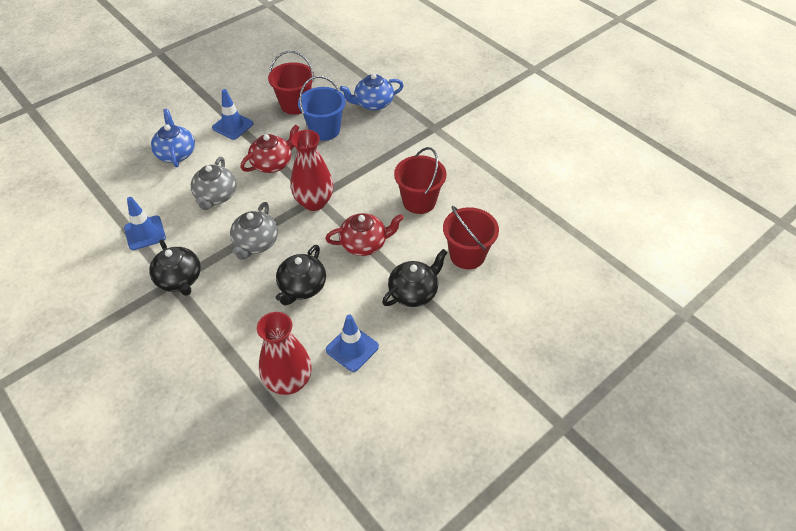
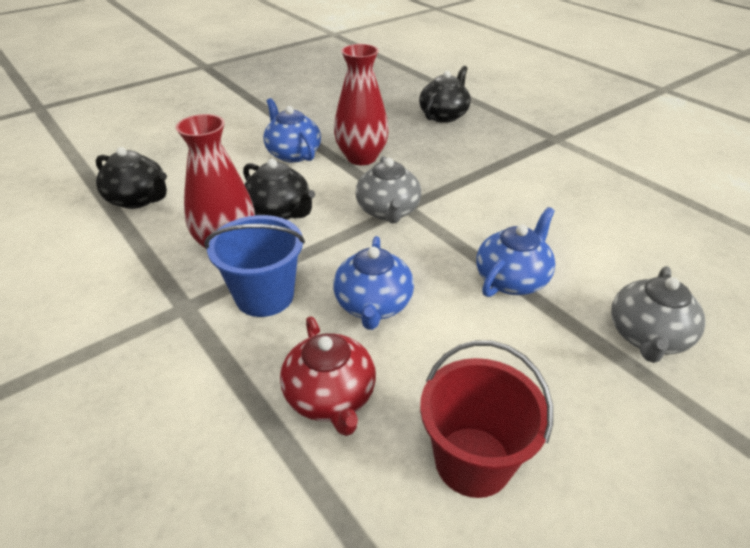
blue teapot: [151,109,195,168] [340,73,404,111] = 2 -> [263,98,321,163] [333,236,414,330] [477,207,555,297] = 3
blue traffic cone: [124,197,166,250] [212,89,253,140] [326,315,379,372] = 3 -> none = 0
red bucket: [268,51,314,115] [394,147,447,214] [443,206,499,269] = 3 -> [420,340,553,498] = 1
red teapot: [240,125,300,173] [325,213,404,256] = 2 -> [280,317,376,436] = 1

